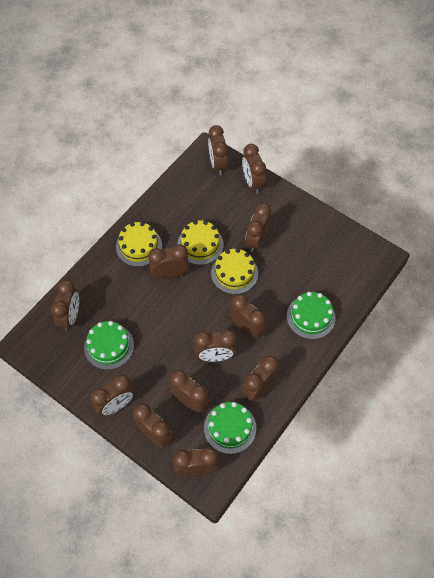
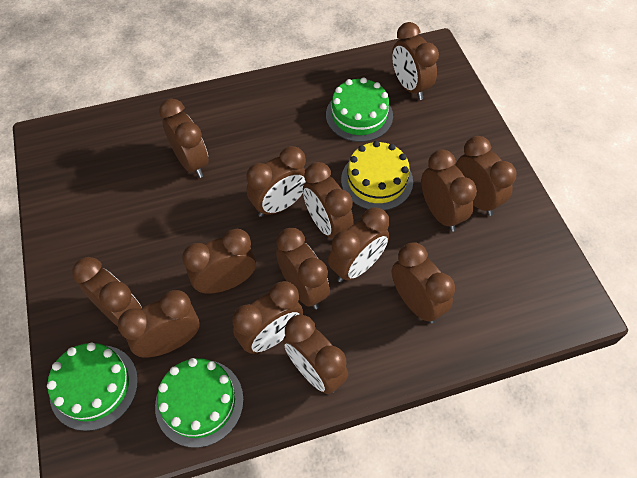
brown clock: [51,280,79,331] [90,374,135,416] [133,403,173,448] [148,244,189,279] [169,370,210,413] [173,447,219,477] [194,329,237,362] [208,125,228,175] [229,294,267,339] [242,144,266,193] [242,355,279,401] [245,203,271,253] = 12 -> [72,257,142,326] [118,290,199,358] [159,98,209,178] [182,229,256,294] [232,281,303,354] [246,146,306,217] [276,228,330,309] [283,315,348,394] [303,162,354,238] [328,207,390,282] [392,22,439,100] [392,242,455,323] [421,149,477,232] [455,136,516,216] = 14
yellow cake: [116,222,162,267] [177,220,224,265] [211,248,258,294] = 3 -> [341,141,413,210] = 1

